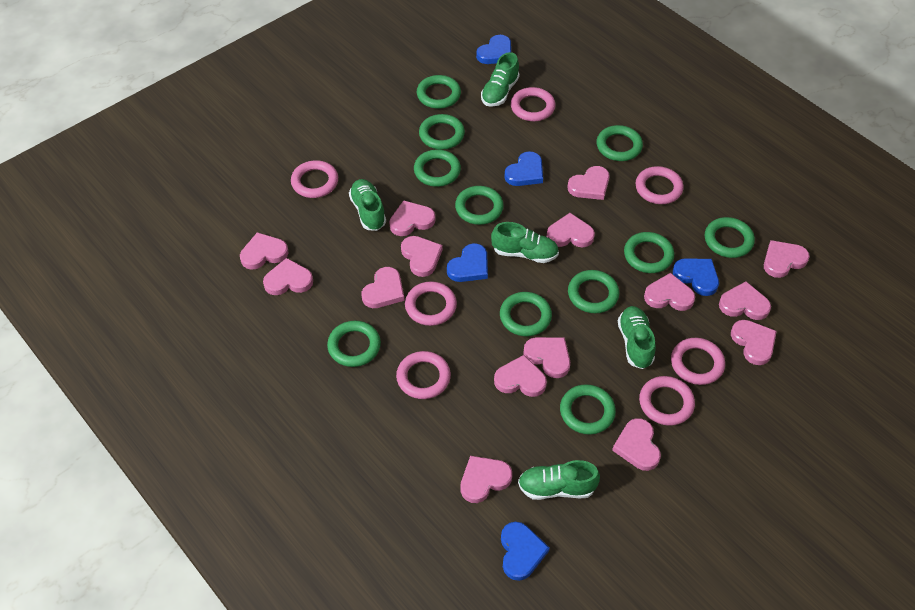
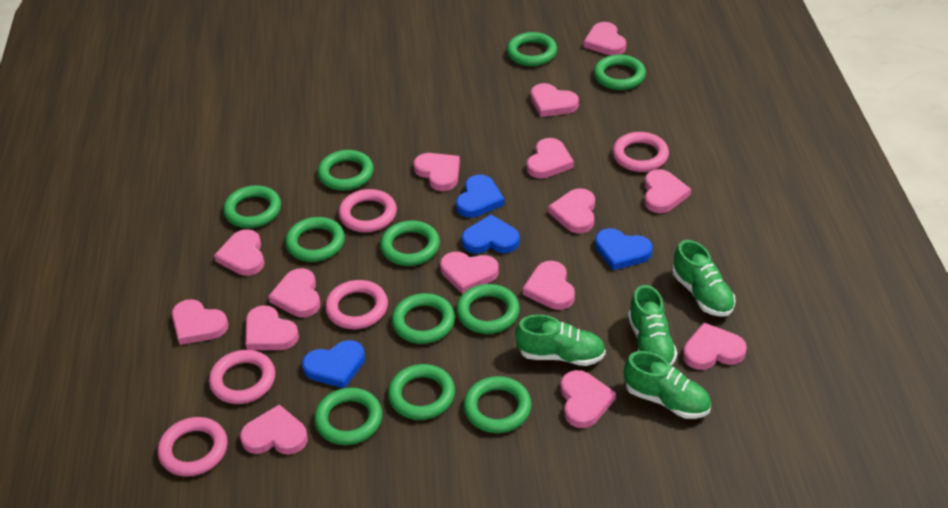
blue heart: [447,243,488,282] [476,35,511,64] [501,522,550,581] [504,152,543,186] [673,258,719,296] = 5 -> [302,340,365,388] [456,175,505,218] [462,214,520,253] [595,228,653,270] = 4
green shoe: [349,179,386,231] [481,52,520,107] [491,222,559,263] [518,460,600,500] [618,306,656,369] = 5 -> [515,315,606,366] [624,351,711,419] [628,285,677,366] [673,240,735,317] = 4
pink ring: [291,160,338,198] [396,351,451,399] [405,281,457,326] [511,87,555,121] [635,166,684,204] [639,376,695,426] [671,338,725,385] = 7 -> [158,417,228,477] [209,350,275,404] [325,280,388,329] [339,189,397,232] [613,132,669,172] = 5

